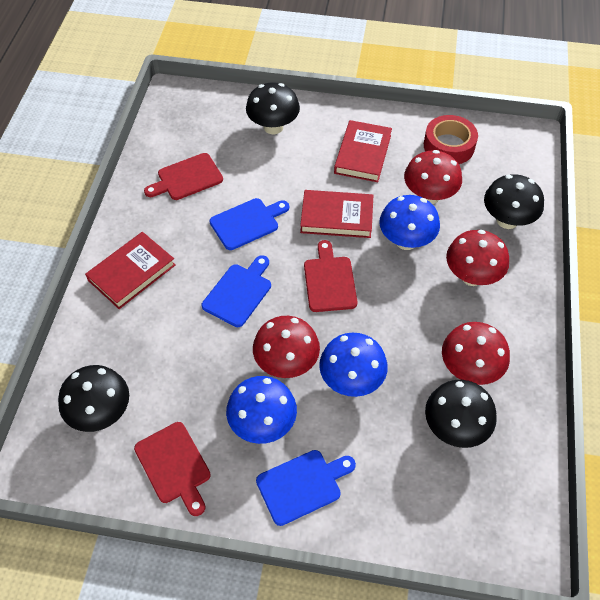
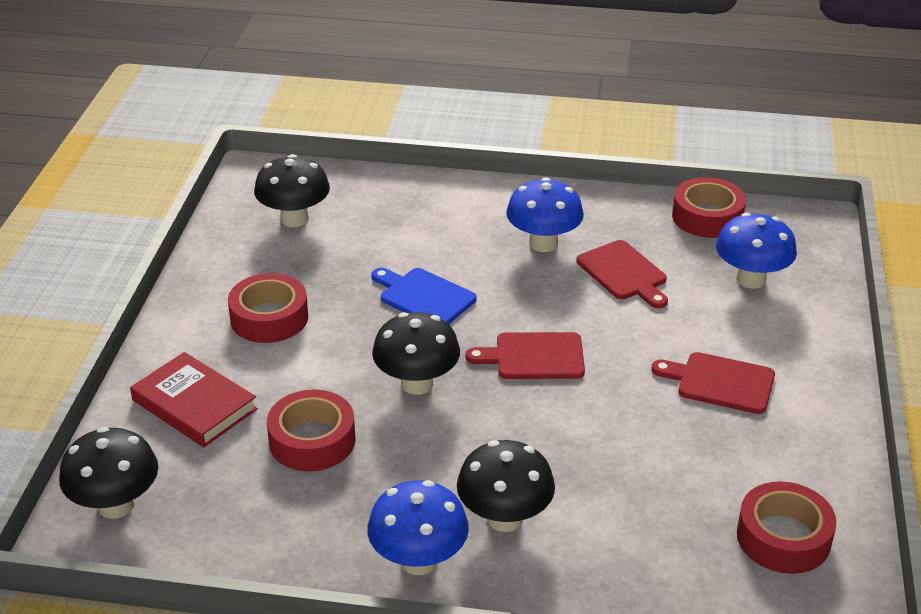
blue cutting board: [202,255,271,327] [210,198,289,250] [256,450,356,526] = 3 -> [371,268,477,324] = 1
red book: [85,232,175,309] [300,190,373,238] [334,120,392,182] = 3 -> [130,352,258,447] = 1
red mushroom: [253,316,320,378] [404,150,462,204] [442,322,510,385] [446,230,509,286] = 4 -> none = 0
red tape: [424,115,478,164] = 1 -> [228,273,308,343] [267,389,356,471] [672,177,746,238] [737,482,837,574] = 4

